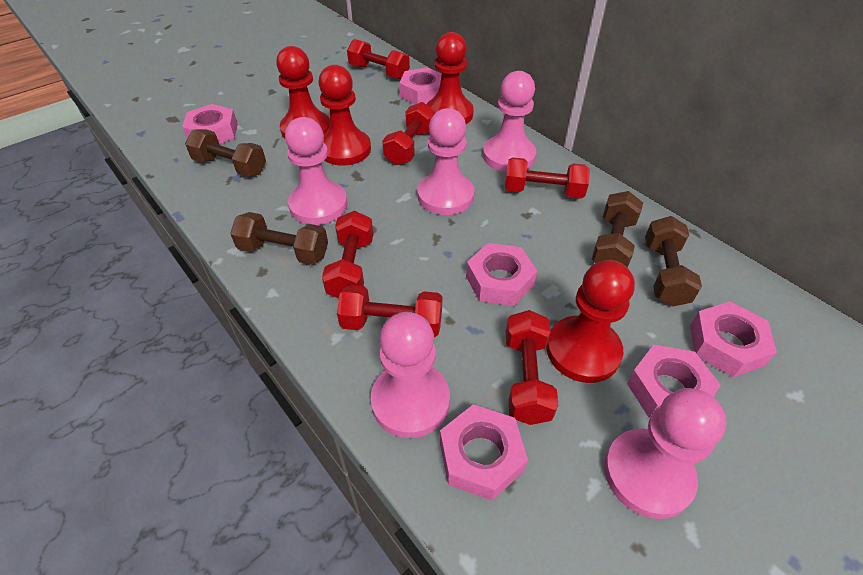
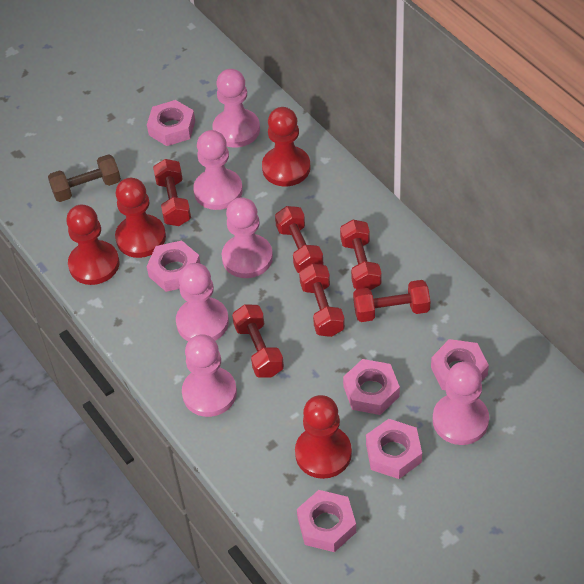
brown dumbbell: [185,129,266,177] [230,212,328,265] [591,191,643,268] [645,216,702,307] = 4 -> [48,154,121,202] = 1
pink pawn: [285,117,348,225] [371,312,450,438] [418,108,475,215] [483,71,536,172] [604,388,726,519] = 5 -> [176,263,229,341] [182,335,237,417] [193,130,243,210] [212,69,260,148] [222,197,273,278] [433,362,489,445] = 6

